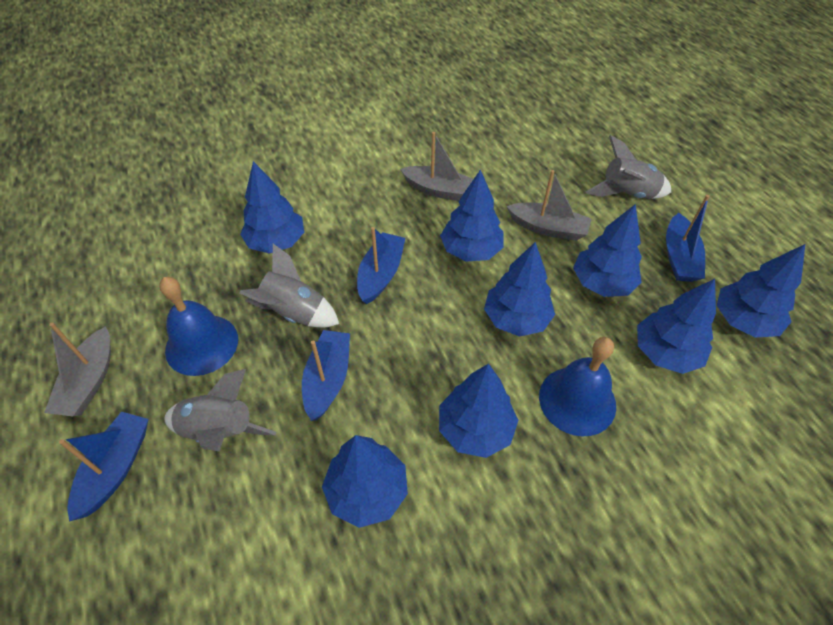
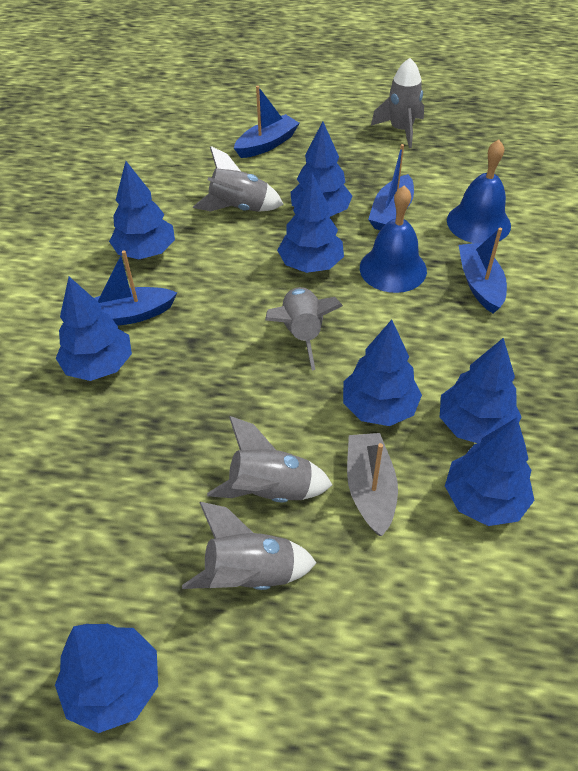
grey boat: [44,322,111,416] [400,132,473,201] [507,170,591,241] = 3 -> [347,433,398,536] = 1
grey rocket: [165,369,276,452] [239,244,339,328] [586,135,671,199] = 3 -> [182,502,316,590] [193,146,284,212] [207,416,332,503] [265,287,343,370] [371,58,424,148] = 5

